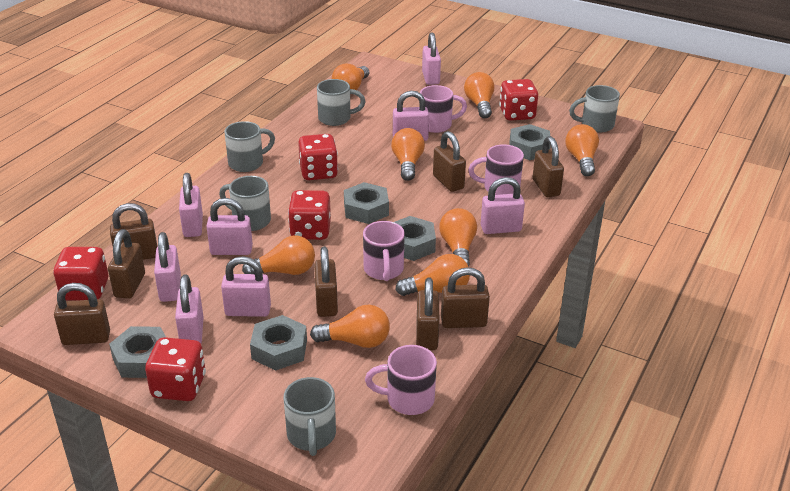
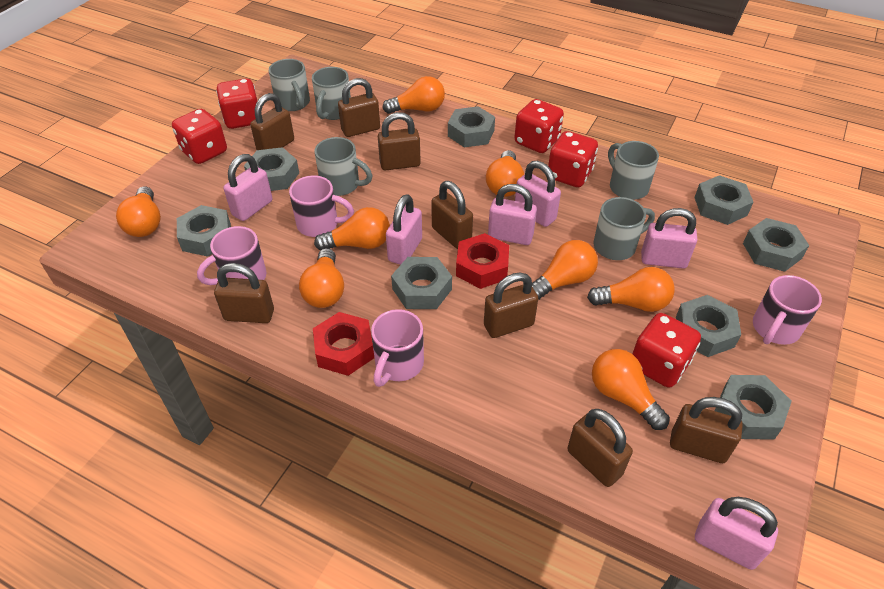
grey nut: [109,326,166,378] [250,315,307,371] [344,182,389,224] [394,216,436,261] [510,124,551,160] = 5 -> [177,205,231,257] [244,147,299,191] [391,257,452,309] [448,106,495,147] [676,295,741,357] [694,175,753,225] [715,375,792,440] [743,218,809,272] = 8
pink padlock: [154,232,181,302] [175,274,204,343] [179,173,203,237] [206,198,253,255] [221,256,271,317] [393,91,429,141] [422,32,441,85] [481,177,525,234] = 8 -> [224,154,273,221] [386,194,422,265] [488,184,537,245] [515,161,561,227] [641,208,697,269] [695,497,778,570] = 6
red nut: none = 0 -> [313,312,374,376] [456,233,509,289] = 2

